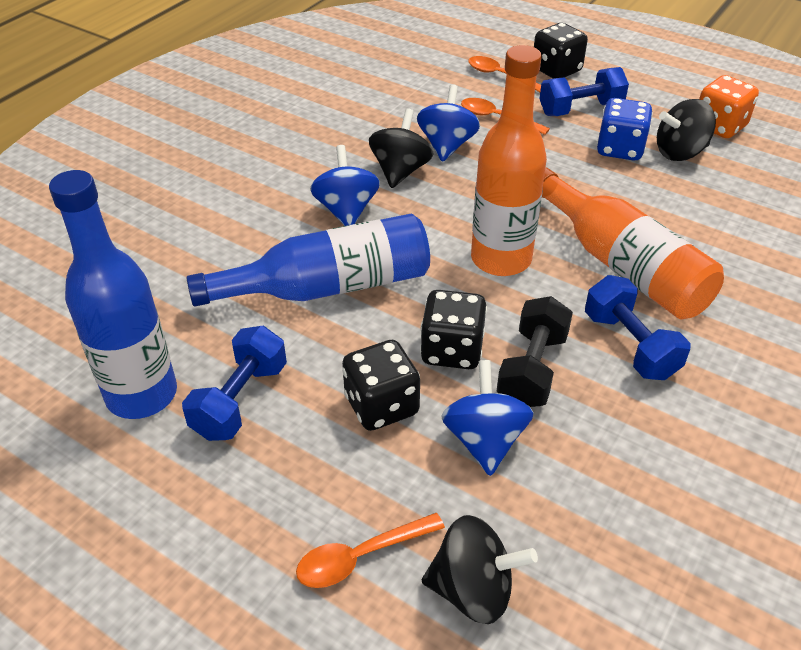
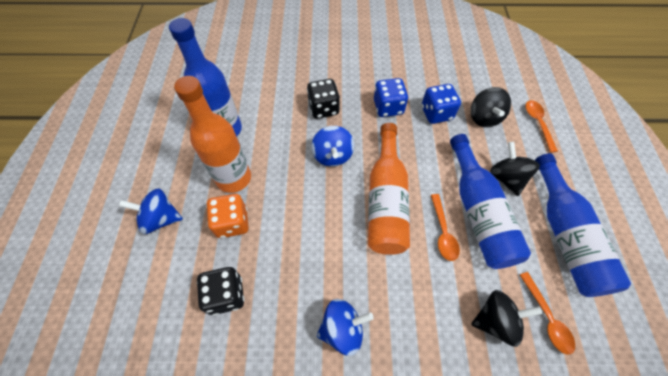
black dice: [342,340,420,431] [420,290,487,369] [534,23,588,78] = 3 -> [197,267,244,316] [307,79,340,119] = 2
black dumbbell: [497,296,573,407] = 1 -> none = 0
blue bottle: [49,170,177,419] [187,214,430,306] = 2 -> [169,18,242,137] [450,134,531,269] [535,153,631,297] = 3
blue dice: [597,98,653,161] = 1 -> [374,78,408,117] [422,84,461,124] = 2
blue dumbbell: [182,326,287,441] [539,67,629,116] [585,275,691,380] = 3 -> none = 0

